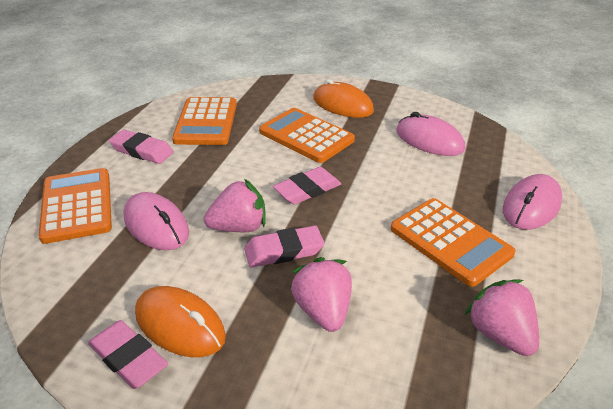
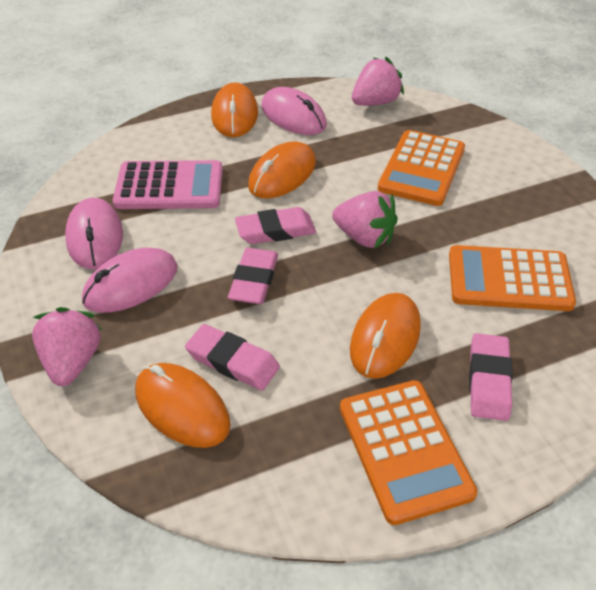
orange calculator: [38,168,112,244] [172,97,237,145] [259,108,355,163] [391,198,515,287] = 4 -> [340,380,478,525] [378,130,465,206] [449,245,576,311] = 3
orange mouse: [135,286,226,357] [313,79,374,118] = 2 -> [135,363,231,448] [211,82,258,137] [248,141,316,198] [350,293,421,379] = 4
pink calculator: none = 0 -> [113,160,223,209] = 1

